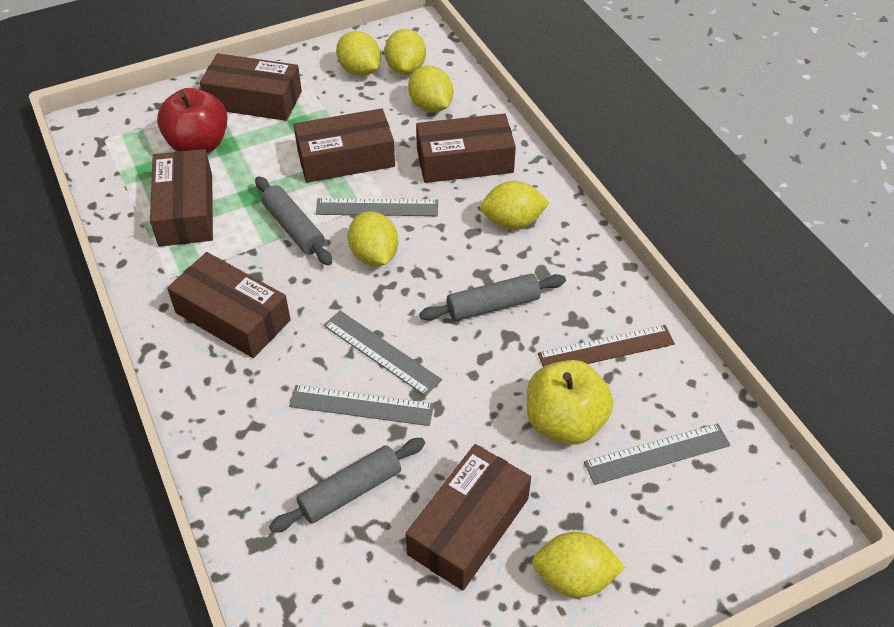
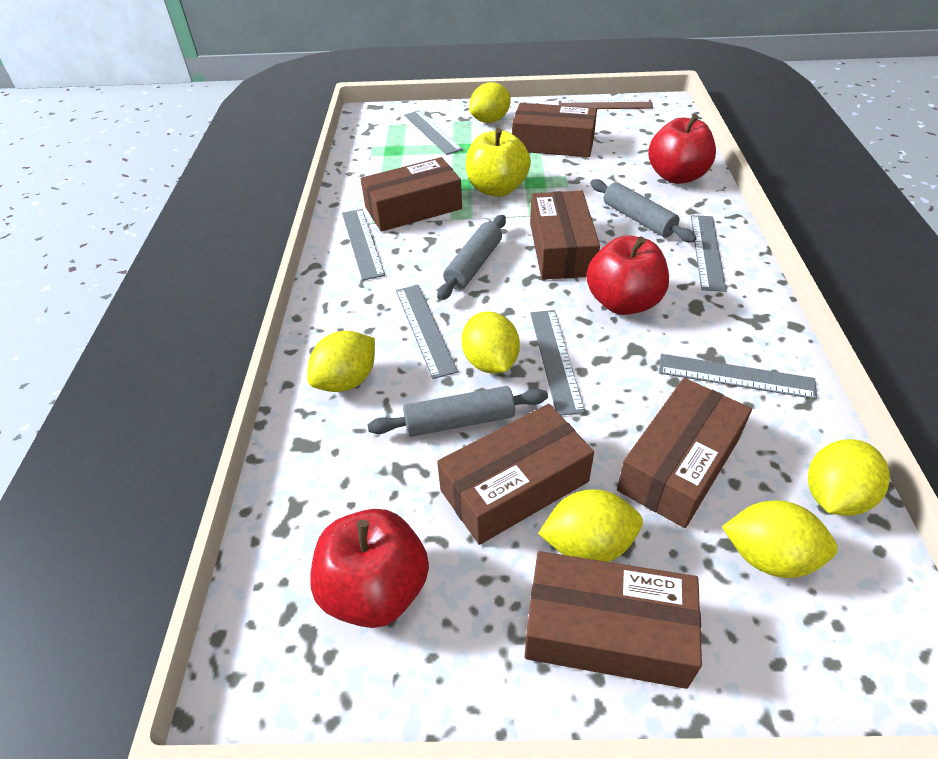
grey ruler: [289,385,434,426] [316,198,438,216] [323,310,442,396] [584,423,730,485] = 4 -> [342,209,385,280] [396,285,458,379] [404,110,463,155] [530,310,585,415] [659,354,817,399] [691,215,727,292] = 6
red apple: [157,88,228,153] = 1 -> [310,509,429,628] [586,235,669,315] [648,114,716,184] = 3

